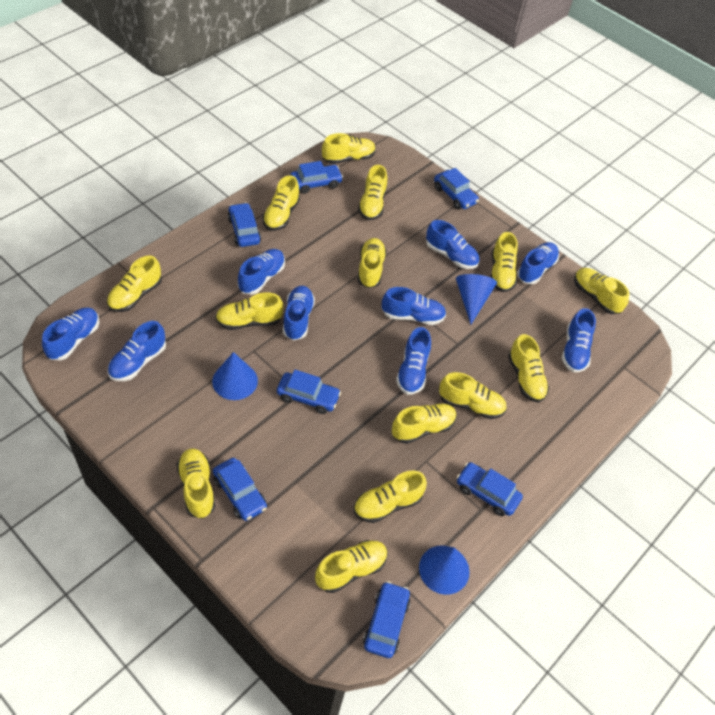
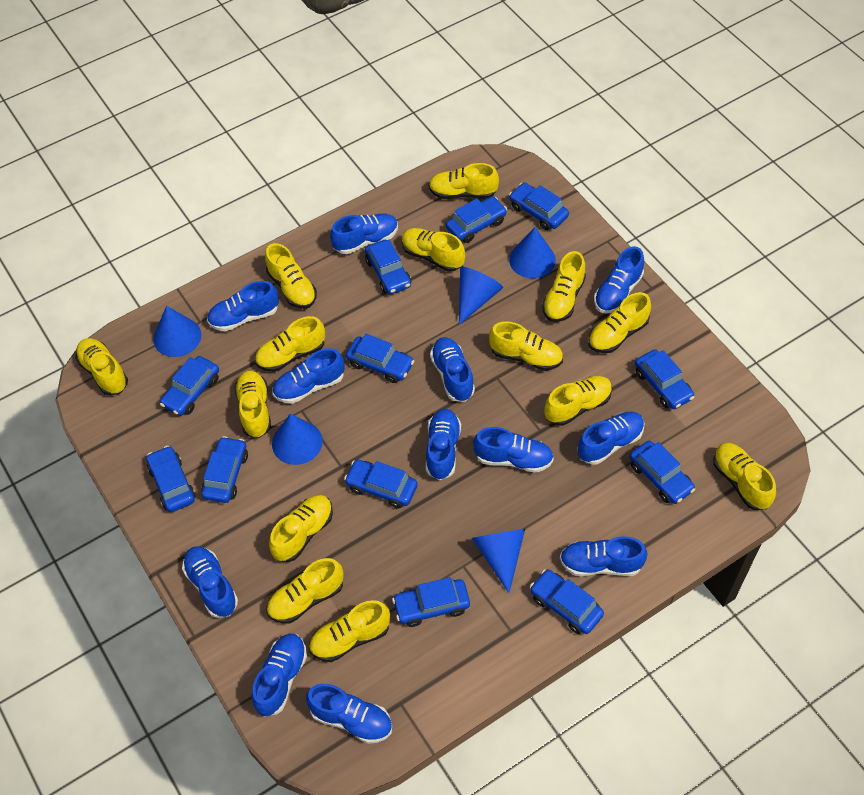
blue car: [213,458,267,521] [227,203,261,247] [277,370,341,414] [290,161,343,194] [363,581,410,658] [434,168,479,209] [457,462,523,516] = 7 -> [147,446,196,512] [160,356,219,416] [201,436,248,503] [344,459,418,508] [346,334,414,383] [365,240,411,294] [392,577,470,627] [446,196,507,243] [509,183,569,230] [530,569,604,634] [630,441,695,504] [635,349,695,409] = 12
blue cone: [212,352,258,400] [419,546,470,595] [456,274,497,324] = 3 -> [153,306,201,357] [272,413,323,465] [459,267,503,325] [472,529,525,593] [509,227,556,279] = 5
blue shoe: [42,308,99,360] [108,321,166,381] [238,249,285,295] [283,286,315,341] [382,287,446,325] [396,327,431,395] [426,220,479,269] [517,242,559,284] [562,308,596,372] = 9 -> [182,546,238,618] [207,281,279,331] [252,634,307,716] [272,348,345,404] [306,684,392,744] [330,213,398,254] [426,409,461,480] [430,337,475,402] [473,427,554,473] [560,536,647,576] [577,411,645,465] [594,246,644,314] = 12

